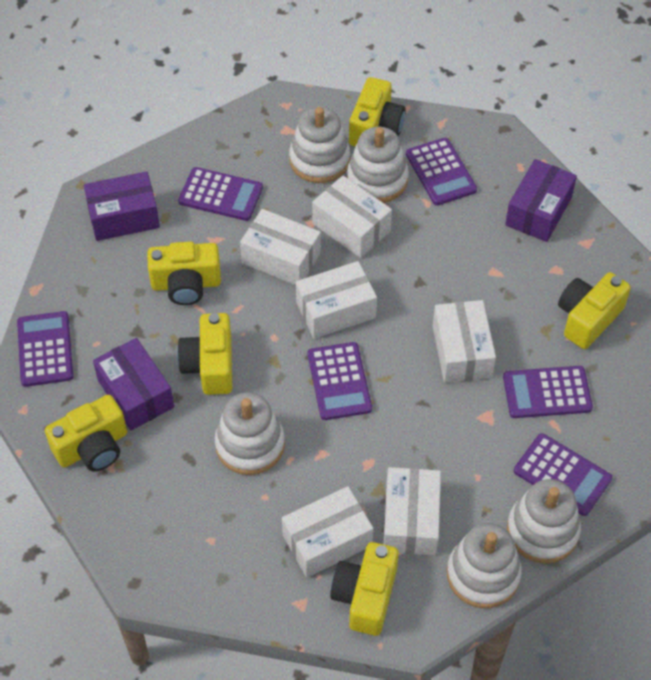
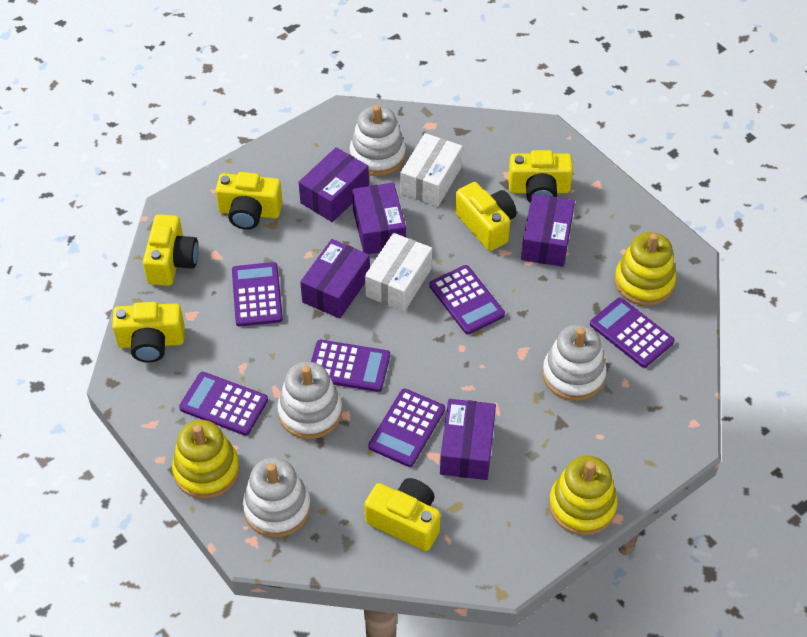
purple box: [84,171,160,241] [93,338,174,430] [505,159,577,242] = 3 -> [299,147,369,222] [300,239,370,319] [352,183,406,254] [440,399,496,480] [521,194,575,267] = 5
white box: [240,209,321,285] [282,486,374,578] [296,261,377,339] [312,176,392,258] [383,467,441,555] [433,300,496,383] = 6 -> [365,233,432,312] [400,133,463,207] = 2
white stacking toy: [214,392,285,475] [289,107,350,183] [347,127,409,203] [447,523,522,608] [507,479,581,564] = 5 -> [242,458,311,538] [277,362,342,439] [350,105,406,176] [542,324,607,401] = 4
yellow stacking toy: none = 0 -> [172,420,240,499] [549,455,617,535] [614,232,676,306] = 3

